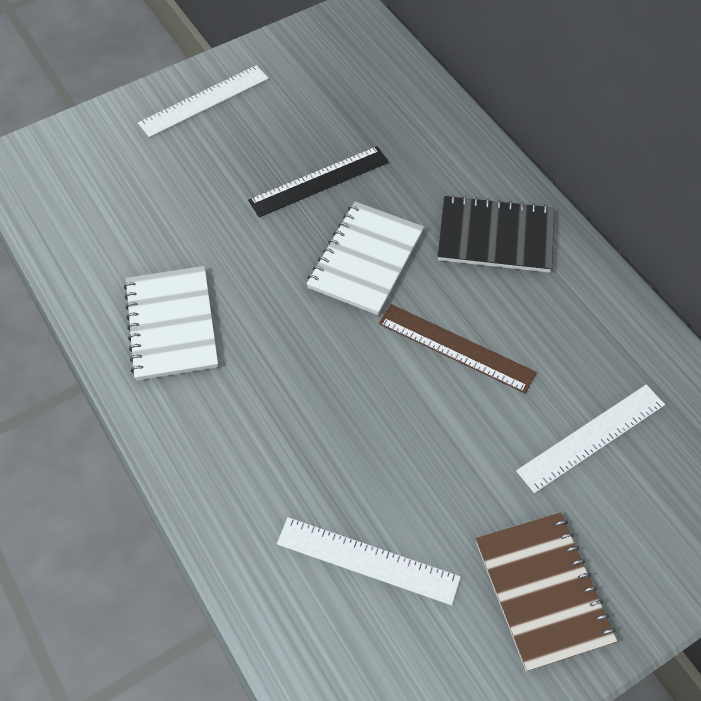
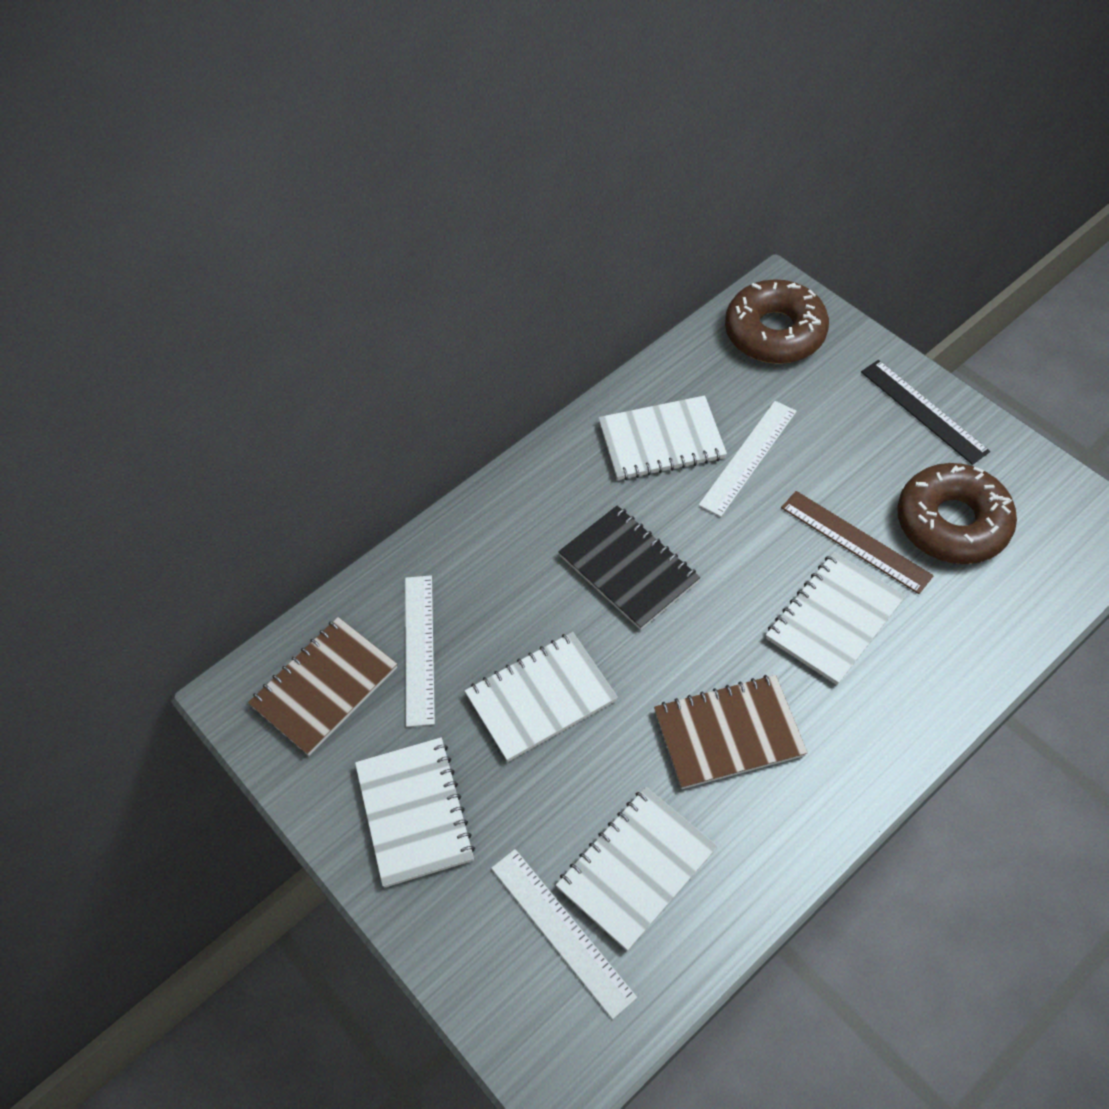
brown donut: none = 0 -> [725,279,829,364] [897,463,1017,564] = 2
brown notebook: [475,512,617,672] = 1 -> [248,617,397,756] [654,675,807,789] = 2
white notebook: [124,266,218,381] [306,202,424,315] = 2 -> [355,737,475,887] [465,632,618,762] [556,787,718,951] [598,395,727,480] [766,552,906,685] = 5

